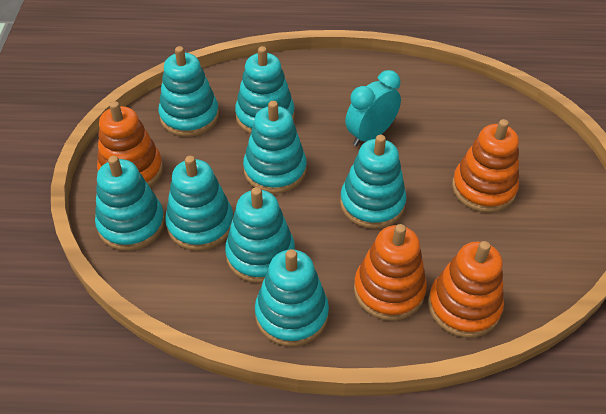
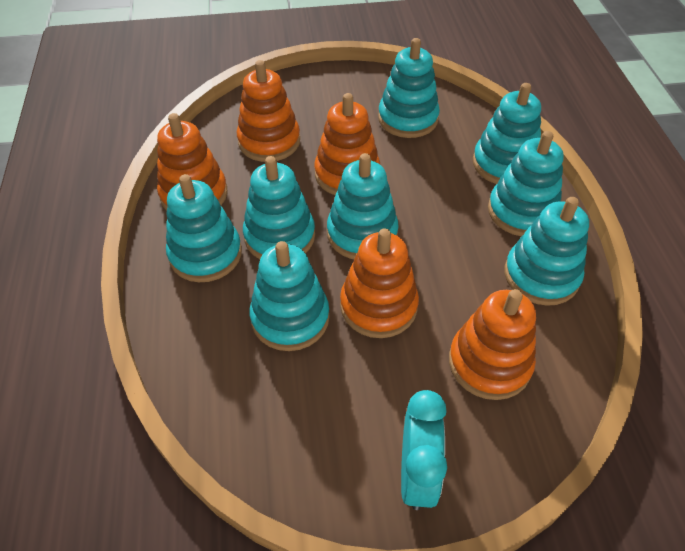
orange stacking toy: [97,101,163,187] [354,224,427,321] [428,241,504,338] [452,119,519,213] = 4 -> [157,113,228,211] [237,60,300,162] [314,93,380,195] [340,228,419,338] [449,289,536,400] = 5

